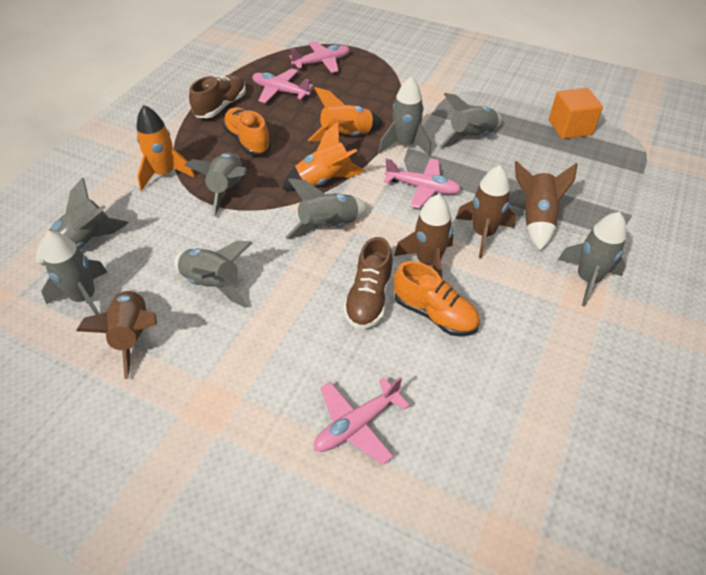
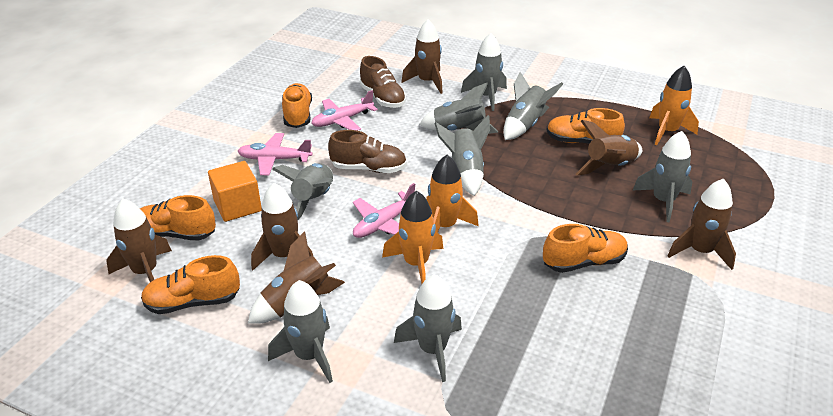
brown rocket: [76,289,157,379] [394,194,453,279] [455,165,516,259] [515,161,578,250] = 4 -> [106,199,172,282] [248,231,345,324] [251,183,313,270] [401,19,443,94] [576,120,642,176] [668,179,736,270] = 6
orange shoe: [223,107,271,155] [394,261,480,337] = 2 -> [140,195,216,241] [141,255,240,314] [282,83,312,128] [543,224,628,273] [546,108,625,144] = 5
pink plane: [252,68,314,103] [289,41,350,73] [314,377,410,465] [384,158,461,208] = 4 -> [238,133,312,176] [311,90,378,131] [353,183,415,238] = 3

